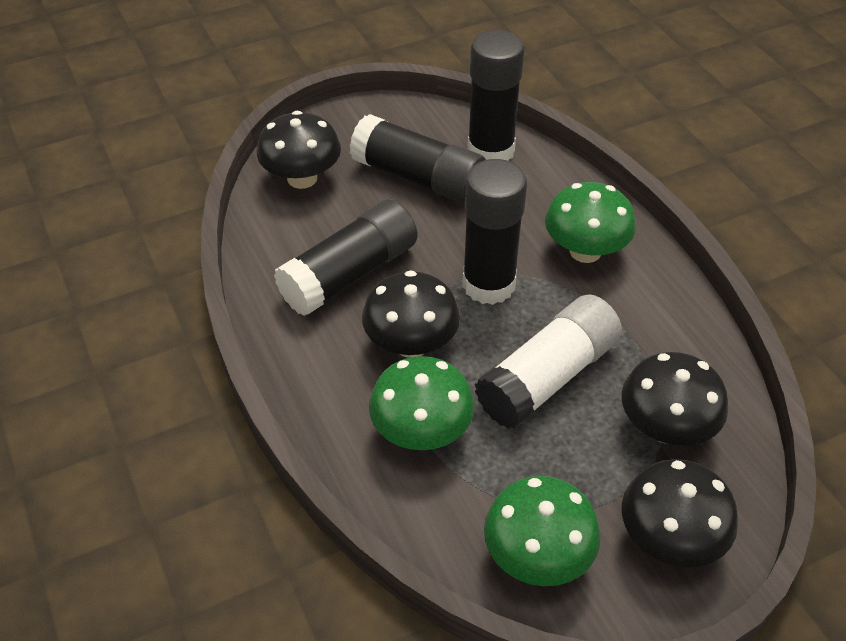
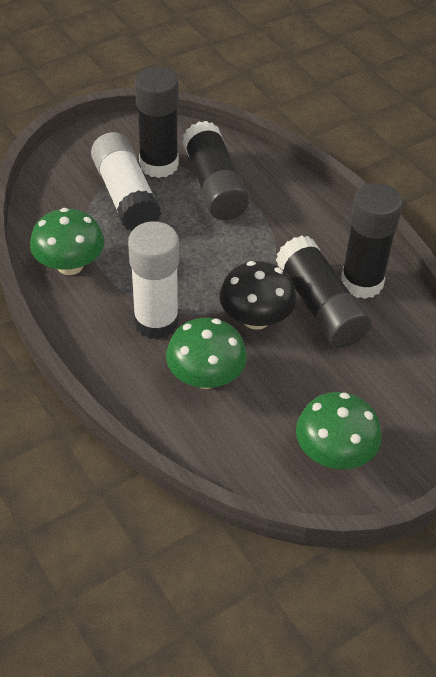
black mushroom: [257,111,341,189] [362,270,460,358] [622,352,728,446] [622,459,738,568] = 4 -> [220,261,296,330] = 1
white glue stick: [475,295,622,429] = 1 -> [91,132,161,231] [128,221,179,340] = 2

